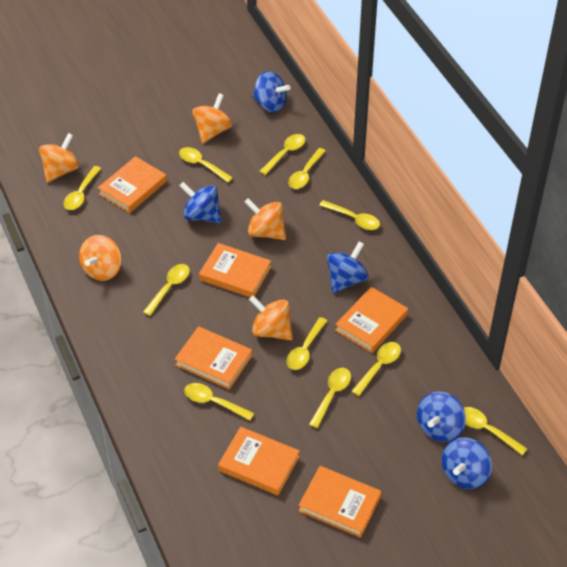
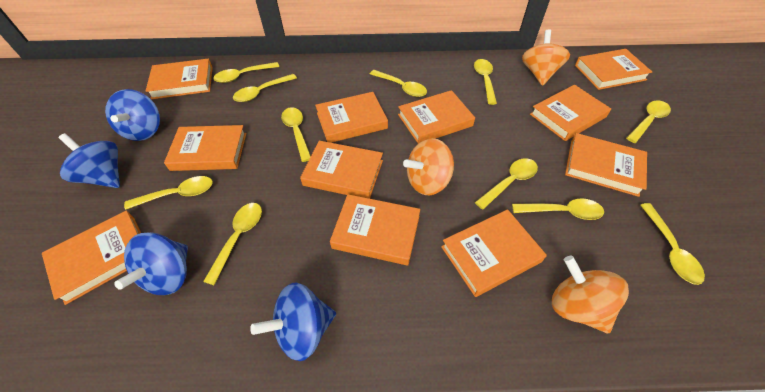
blue spinning top: [179,182,222,223] [252,71,291,112] [327,241,368,293] [417,391,466,442] [441,437,492,489] = 5 -> [58,133,120,188] [105,89,160,141] [114,232,188,295] [250,283,336,361] = 4
orange book: [98,156,167,213] [175,326,252,390] [199,243,271,297] [218,427,300,495] [298,466,381,538] [335,287,408,353] = 6 -> [42,210,141,305] [146,58,213,99] [164,125,246,171] [300,141,383,199] [315,92,388,143] [330,194,420,265] [398,90,475,144] [441,209,547,297] [530,85,611,141] [565,133,647,197] [575,49,652,90] = 11
orange spinning top: [39,133,79,183] [79,235,122,281] [192,93,232,144] [244,198,286,240] [249,296,293,340] = 5 -> [403,138,454,195] [522,29,570,86] [552,256,629,333] = 3

